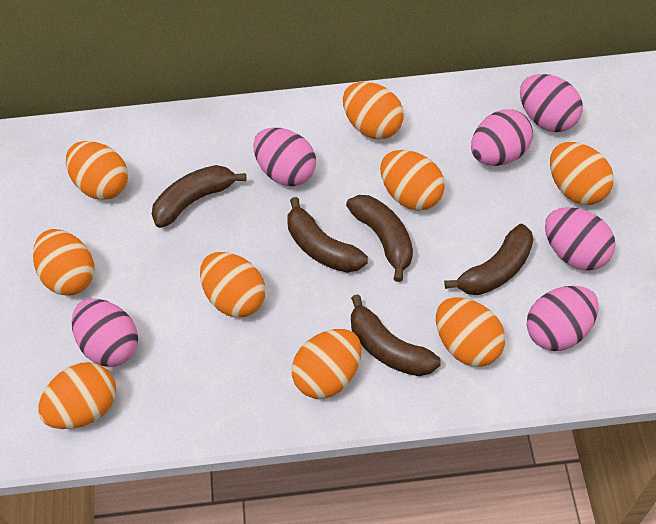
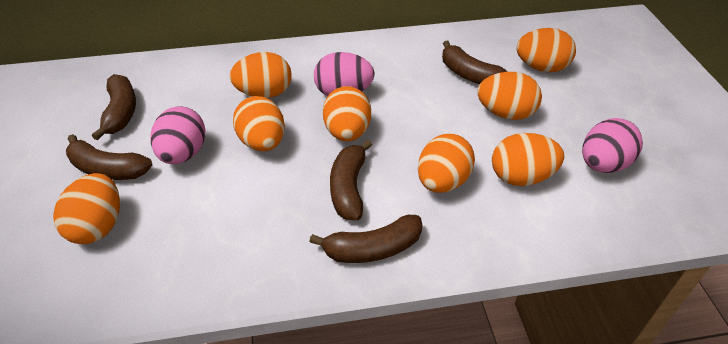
orange egg: [33,229,94,296] [38,362,116,429] [66,141,128,200] [200,252,266,318] [292,329,361,399] [343,82,404,140] [380,150,445,211] [436,297,505,367] [550,142,614,205] = 9 -> [53,173,120,244] [230,52,292,98] [233,96,285,151] [323,86,371,142] [418,134,475,193] [477,72,542,120] [492,133,564,186] [516,28,576,72] = 8
pink egg: [72,299,138,367] [253,128,316,186] [471,109,533,166] [520,74,583,132] [527,286,599,351] [545,207,615,271] = 6 -> [150,106,205,164] [314,52,375,96] [582,118,643,173] = 3

